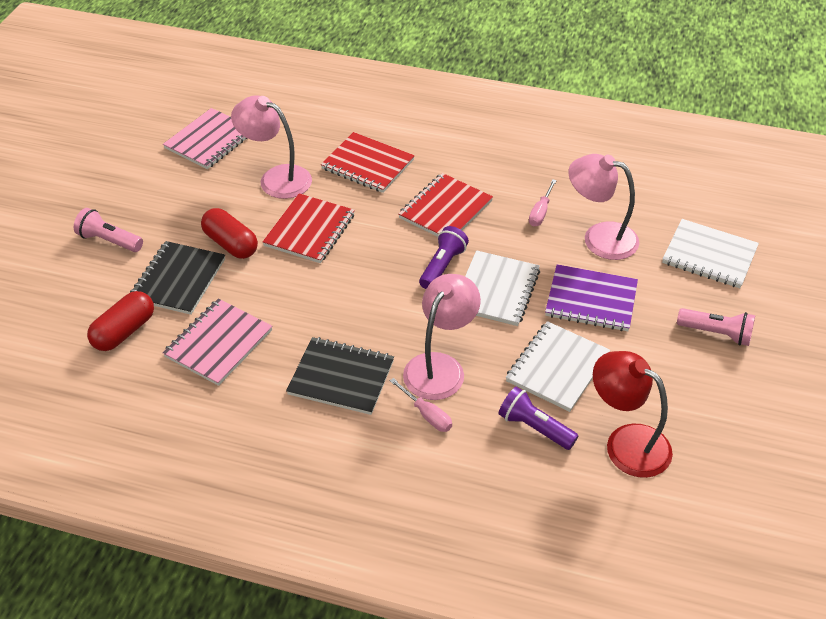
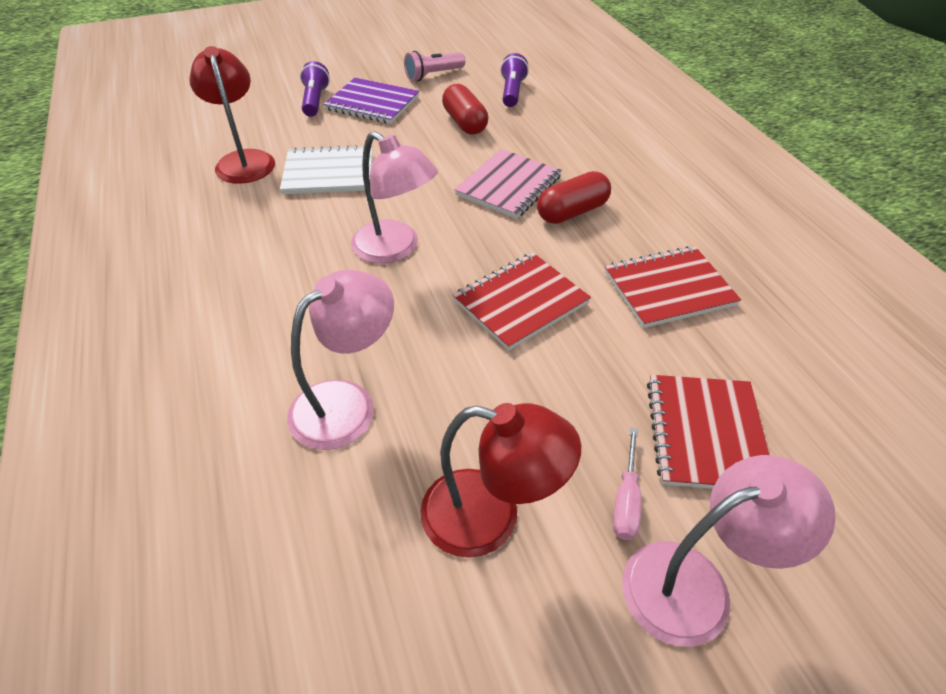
black notebook: [130,241,225,315] [286,337,394,415] = 2 -> none = 0
pink flashlight: [74,208,143,252] [677,308,755,346] = 2 -> [404,51,465,81] = 1
pink notebook: [162,299,273,386] [163,108,248,169] = 2 -> [454,149,562,219] = 1
pink screwdriver: [390,378,452,432] [529,179,557,227] = 2 -> [613,428,641,540] = 1
red lamp: [593,351,673,478] = 1 -> [189,46,275,184] [420,403,581,558] = 2
white notebook: [465,250,540,326] [506,321,610,412] [662,219,759,288] = 3 -> [280,145,372,194] = 1

